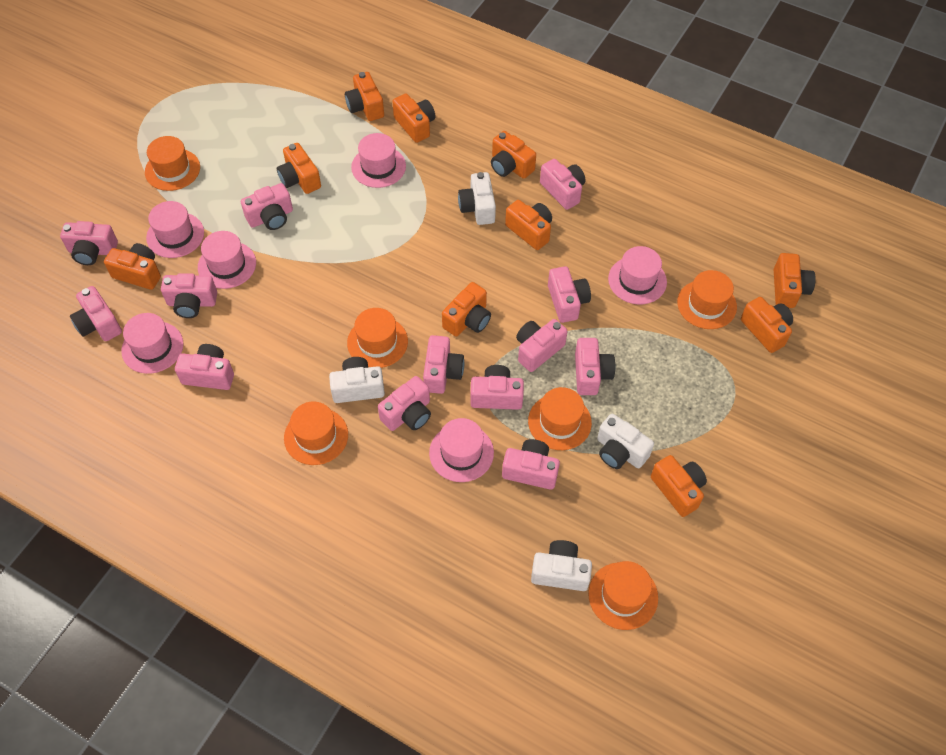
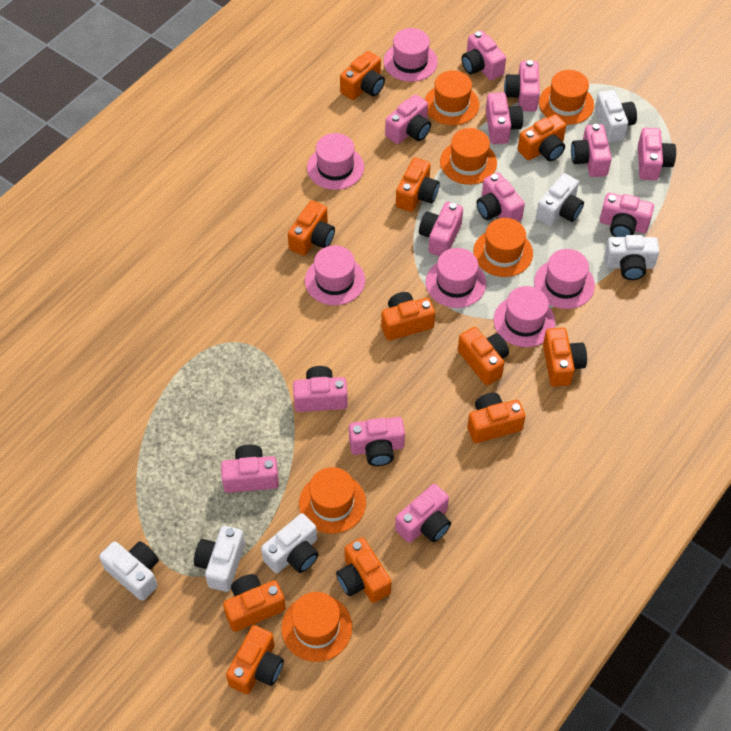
orange camera: [104,243,161,290] [277,143,321,194] [345,72,384,121] [392,94,435,143] [442,282,491,337] [491,131,536,179] [505,200,552,250] [651,455,707,517] [741,297,793,353] [774,253,816,308] = 10 -> [223,574,286,632] [226,625,284,694] [288,200,335,256] [336,537,392,603] [340,51,385,100] [381,292,435,340] [396,158,440,212] [458,327,509,385] [467,392,525,443] [518,114,566,161] [543,328,587,387] = 11
white camera: [329,357,385,403] [458,172,496,225] [531,540,592,591] [597,414,654,469] = 4 -> [99,541,159,601] [194,526,245,592] [261,513,319,573] [536,173,584,227] [595,90,637,142] [604,235,659,280] = 6

